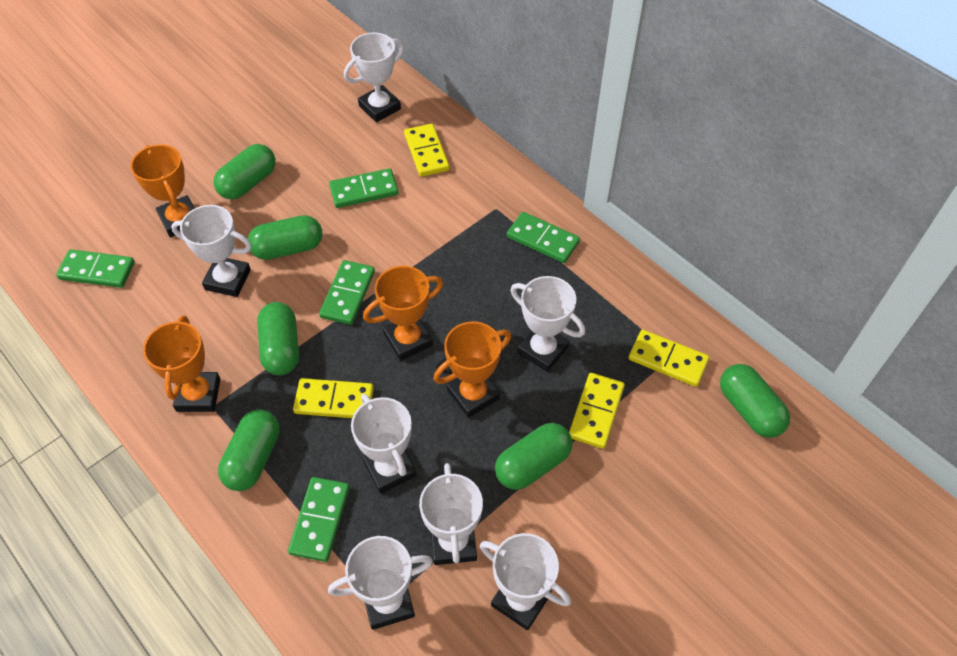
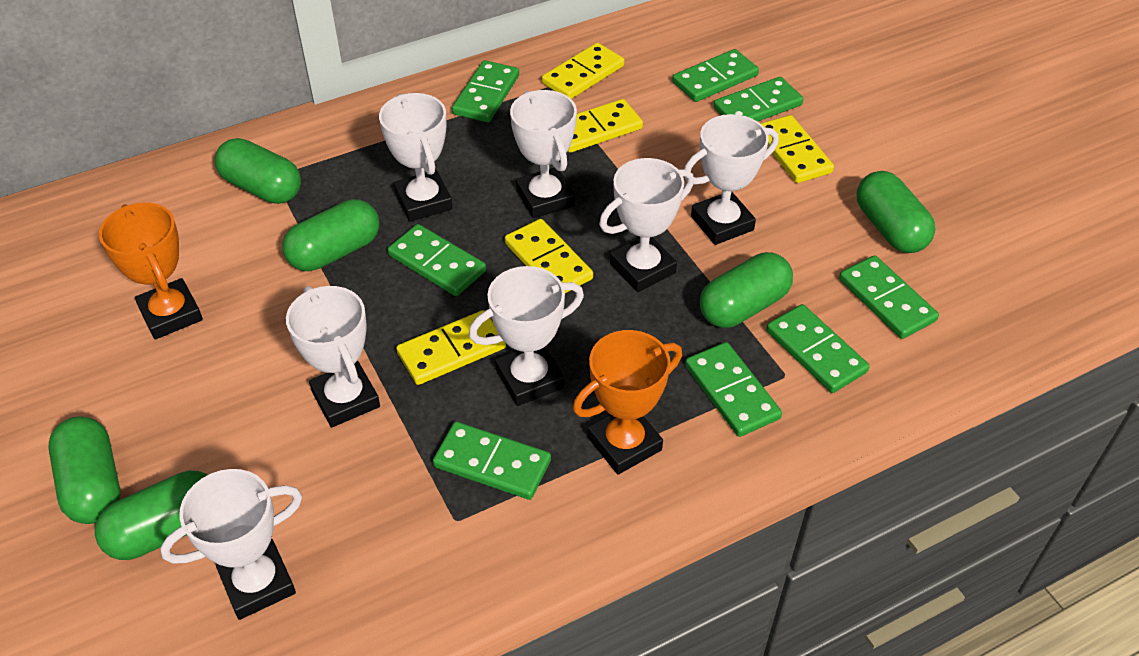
green domino: [56,249,135,288] [288,477,350,562] [319,260,375,325] [329,168,399,208] [507,212,580,263] = 5 -> [388,224,486,296] [433,422,551,500] [452,60,519,122] [672,49,759,102] [685,342,782,437] [714,77,803,122] [766,304,869,393] [839,255,939,339] = 8
orange trophy: [131,144,195,237] [143,316,220,412] [363,266,443,361] [434,321,511,418] = 4 -> [99,203,203,339] [573,330,682,474] = 2
yellow domino: [293,378,374,418] [404,124,450,177] [569,373,625,449] [629,330,709,387] = 4 -> [396,310,506,385] [505,219,593,293] [542,43,624,99] [568,99,643,153] [760,115,834,183] = 5

